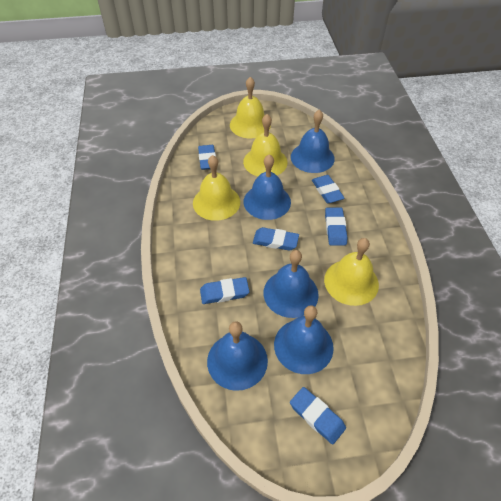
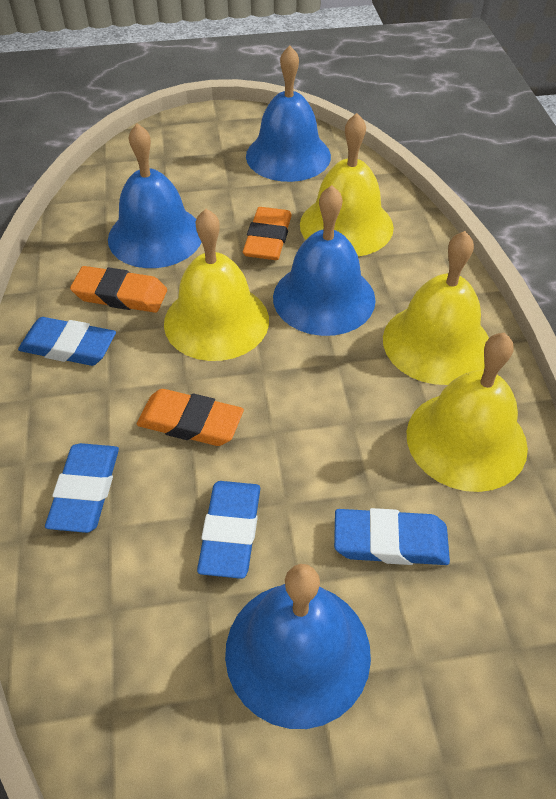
blue bell: [207,322,268,391] [244,154,291,220] [264,250,319,318] [274,305,334,374] [291,109,335,173] = 5 -> [108,123,201,268] [225,564,371,729] [246,45,331,182] [273,185,376,336] = 4
blue eraser: [198,145,216,170] [200,277,250,304] [253,227,299,251] [290,387,346,445] [312,175,345,204] [325,207,347,246] = 6 -> [18,317,116,366] [45,443,119,533] [197,481,260,579] [334,508,450,565] = 4
orange eraser: none = 0 -> [70,266,167,313] [137,389,244,446] [243,207,292,260] = 3

